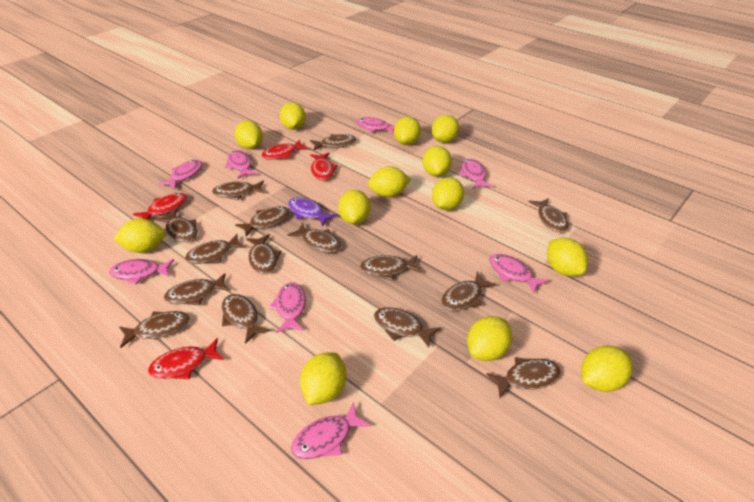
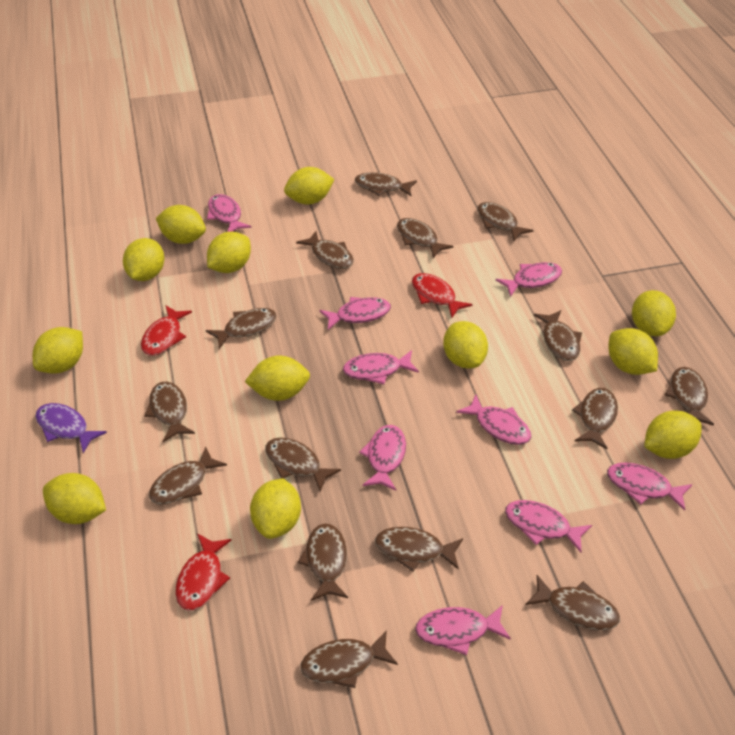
pink fish: [109,259,174,284] [159,160,203,189] [225,150,258,179] [269,282,306,333] [291,402,371,459] [357,117,395,135] [459,159,493,189] [490,254,549,294] = 8 -> [207,194,251,232] [319,297,391,330] [343,350,419,384] [359,425,406,491] [415,605,511,655] [456,394,531,445] [496,262,562,297] [505,500,592,552] [607,462,692,511] = 9
red fish: [133,193,187,220] [148,338,224,379] [261,140,309,160] [310,153,338,180] = 4 -> [141,305,192,356] [175,533,231,611] [412,273,473,318] = 3
yellow lemon: [113,218,166,253] [235,121,263,149] [280,102,306,130] [300,352,346,405] [338,190,371,224] [368,166,411,197] [394,117,421,145] [423,146,452,177] [432,115,459,143] [432,177,464,210] [467,316,512,361] [547,238,588,276] [581,346,633,392] = 13 -> [33,327,83,374] [43,473,106,524] [123,238,164,281] [156,205,206,244] [207,232,251,273] [245,356,310,401] [250,478,301,539] [284,167,335,204] [443,321,488,368] [609,328,658,375] [632,290,676,336] [644,411,702,459] = 12

